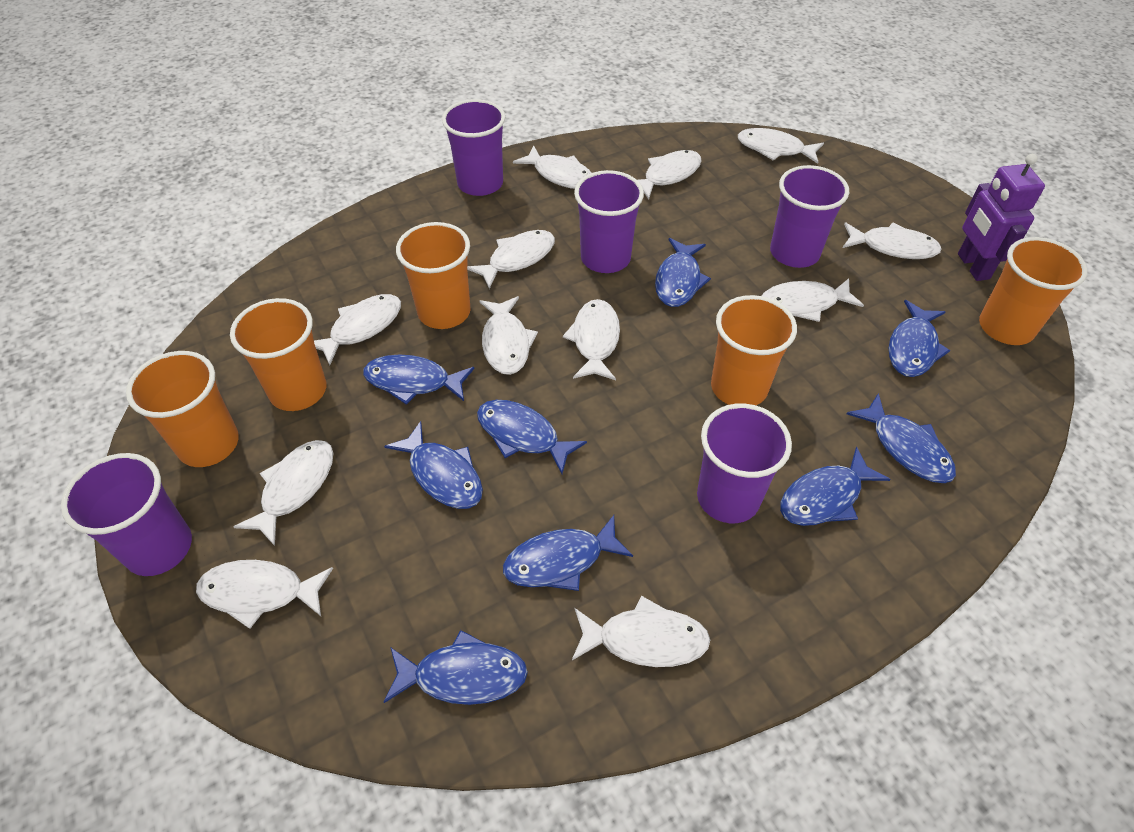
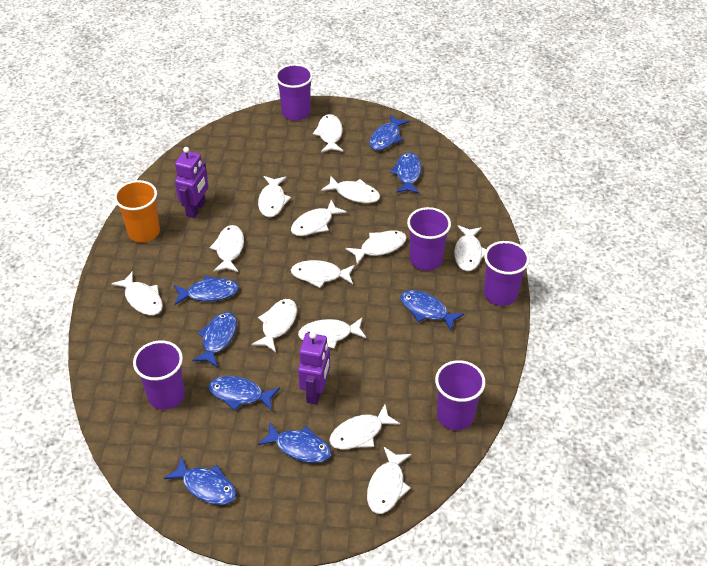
blue fish: [363,355,474,405] [384,421,483,509] [384,630,528,705] [477,400,587,474] [503,515,633,591] [655,238,711,307] [780,446,891,526] [847,393,956,483] [889,300,950,377] = 9 -> [164,456,236,505] [174,276,239,305] [192,312,237,367] [208,376,280,411] [258,422,332,463] [370,115,409,151] [390,152,422,193] [400,290,464,331] = 8
orange cup: [126,351,239,467] [230,298,327,411] [396,222,471,329] [711,295,797,405] [979,237,1088,345] = 5 -> [114,180,160,242] = 1
purple robot: [958,154,1045,281] = 1 -> [175,147,208,218] [298,332,330,405] = 2
white fish: [196,560,333,629] [233,440,333,546] [314,294,401,365] [467,230,555,289] [479,296,538,375] [513,146,591,189] [563,299,620,380] [572,596,710,667] [637,150,701,199] [738,128,824,164] [762,278,864,322] [843,222,942,259] = 12 -> [111,271,163,315] [210,225,244,272] [251,299,297,353] [258,176,291,217] [291,200,347,236] [291,260,355,288] [298,318,367,349] [313,114,343,152] [321,176,380,203] [329,404,400,449] [346,230,407,265] [367,447,412,514] [454,225,486,271] = 13

